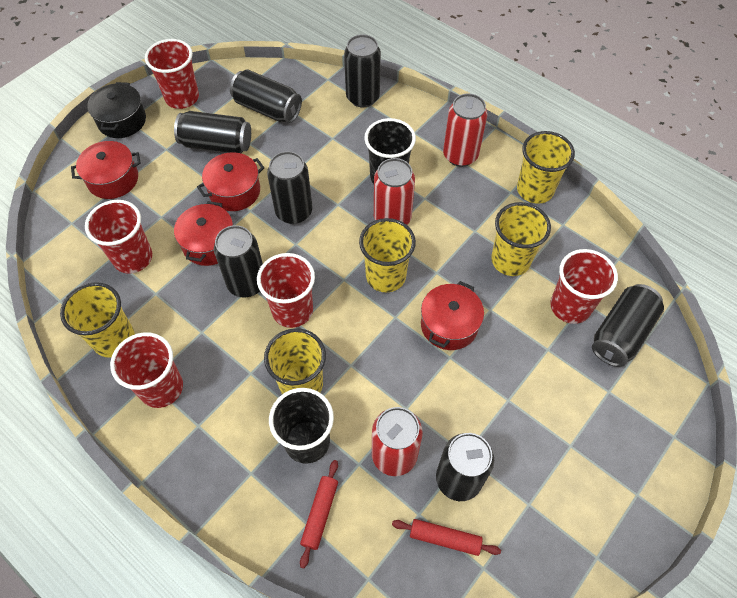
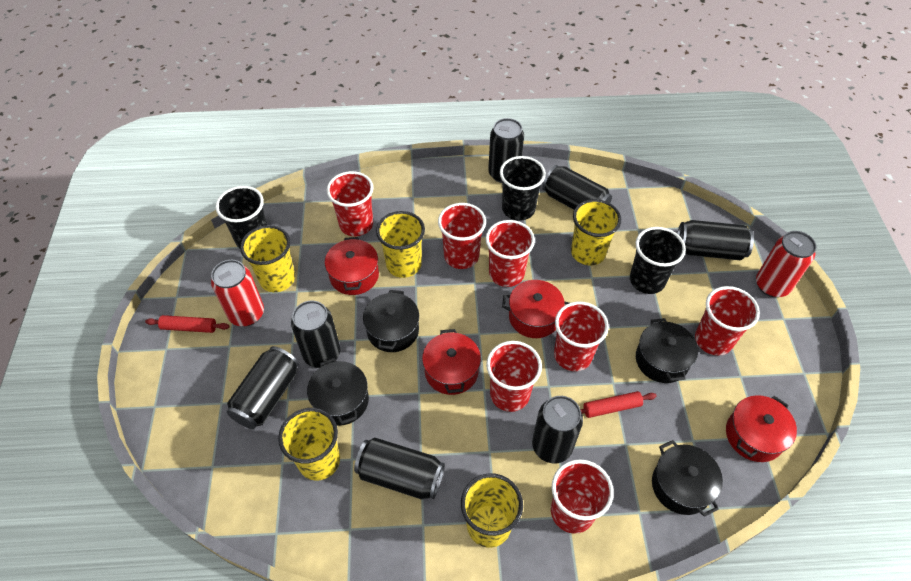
black cup: [269,388,334,464] [364,118,416,184] = 2 -> [215,186,267,249] [500,156,546,221] [630,227,686,294] = 3
black pot: [87,82,146,138] = 1 -> [307,358,369,426] [363,290,419,352] [636,318,698,383] [652,440,723,517] = 4
red can: [372,407,423,476] [374,158,415,225] [443,93,487,167] = 3 -> [211,260,264,326] [756,231,816,297] = 2
red cup: [85,200,152,274] [110,332,183,408] [145,39,199,109] [257,253,315,328] [550,249,618,324] = 5 -> [327,171,373,236] [438,203,486,269] [486,220,535,287] [486,341,542,412] [551,459,614,534] [554,302,609,371] [695,286,760,356] = 7

